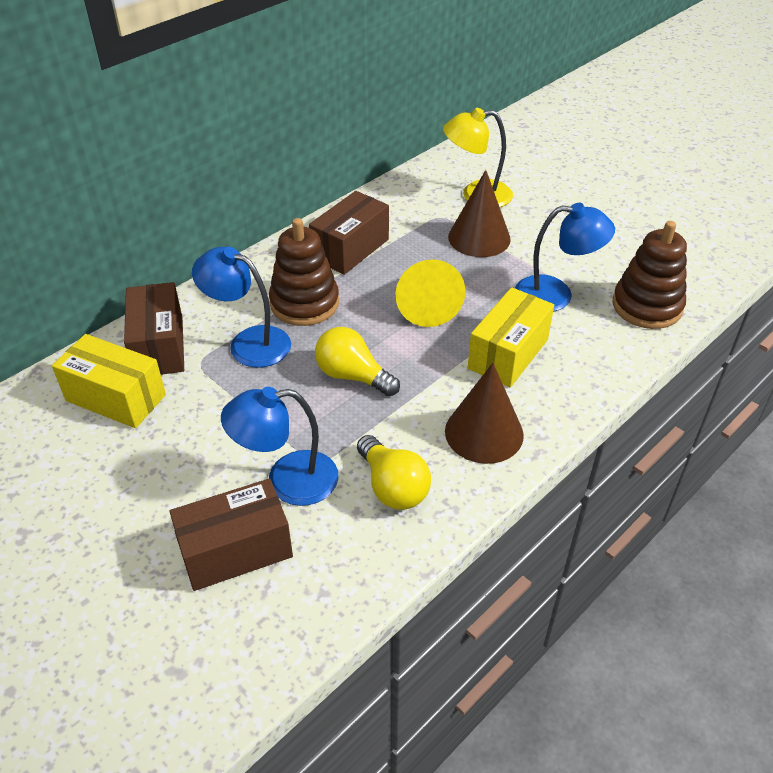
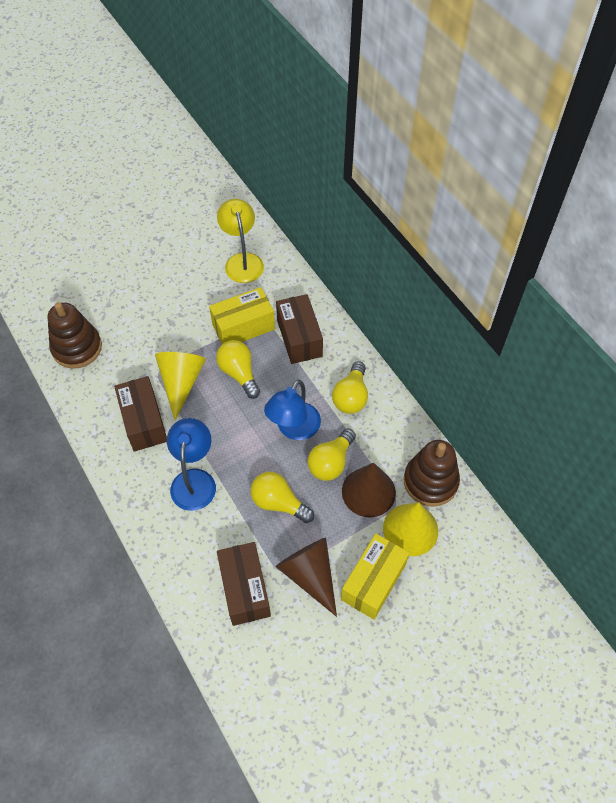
blue lamp: [192,247,291,368] [221,387,339,506] [515,203,615,312] = 3 -> [167,418,216,511] [264,380,321,440] = 2
yellow cone: [395,259,465,327] = 1 -> [155,352,206,420] [383,502,438,556] = 2
yellow light bulb: [315,327,400,396] [357,435,431,510] = 2 -> [216,340,260,399] [250,472,314,523] [307,428,356,481] [332,361,368,414] = 4

